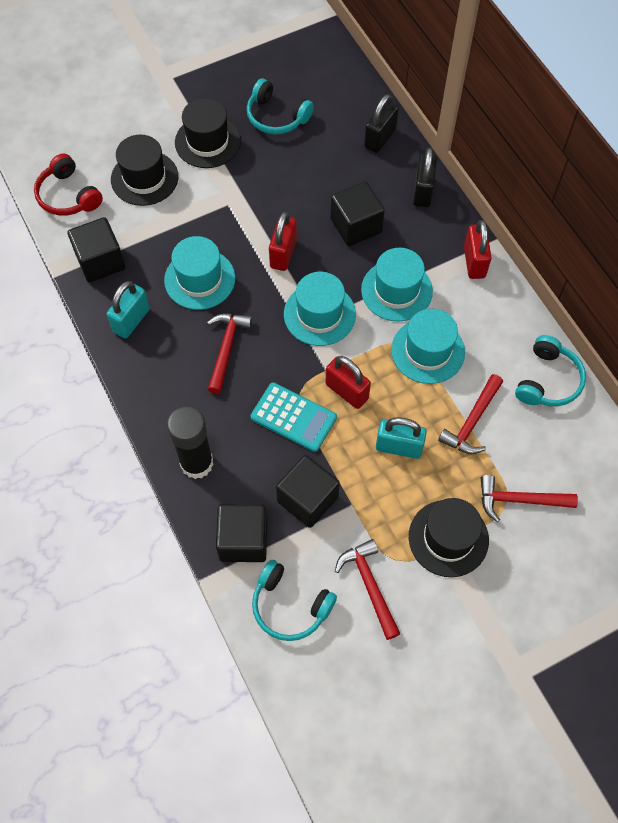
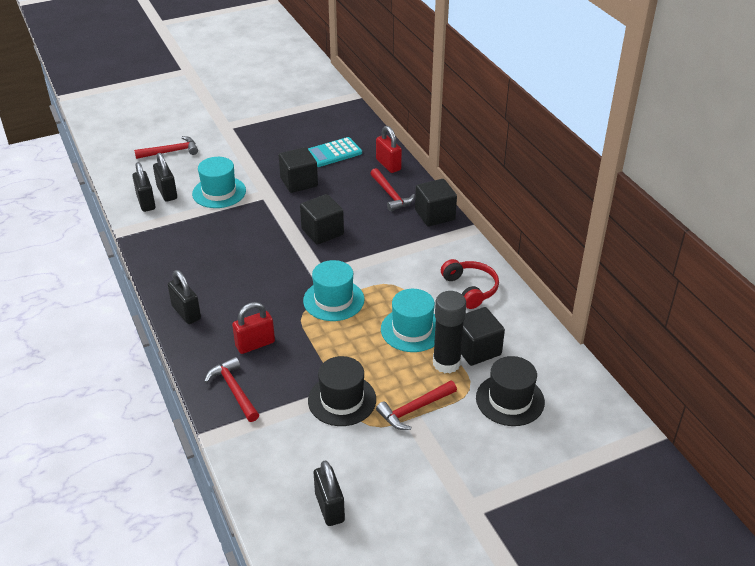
black hat: [111,134,178,206] [175,98,241,168] [409,498,489,577] = 3 -> [308,356,376,426] [476,356,545,426] = 2
black padlock: [364,94,399,153] [413,148,437,207] = 2 -> [132,162,156,212] [153,153,177,202] [168,270,201,324] [314,460,345,526] = 4
red padlock: [269,212,297,271] [326,356,371,409] [464,220,492,279] = 3 -> [232,302,275,354] [376,126,402,173] = 2
turquoise hat: [164,236,235,310] [284,272,356,346] [361,248,433,322] [391,309,465,384] = 4 -> [192,157,246,208] [303,260,364,321] [381,289,436,352] = 3
turquoise headphones: [247,79,314,134] [252,560,337,641] [515,335,586,406] = 3 -> none = 0
turquoise padlock: [107,281,150,339] [376,417,427,459] = 2 -> none = 0

